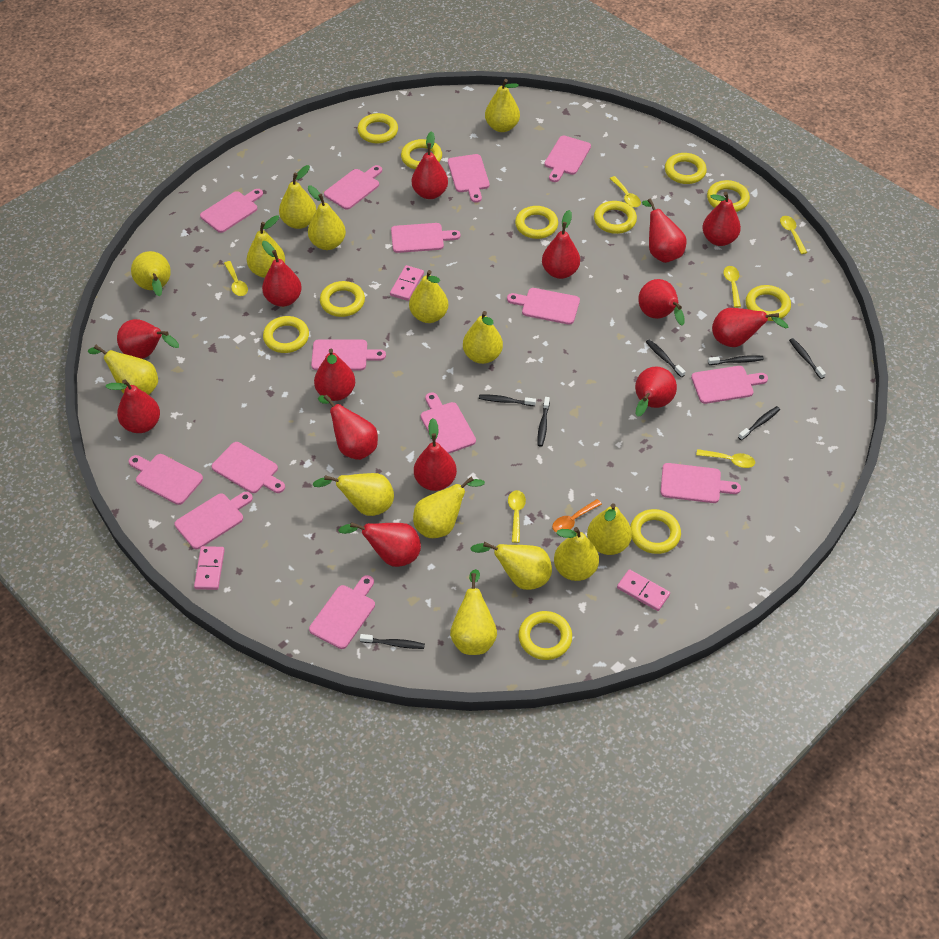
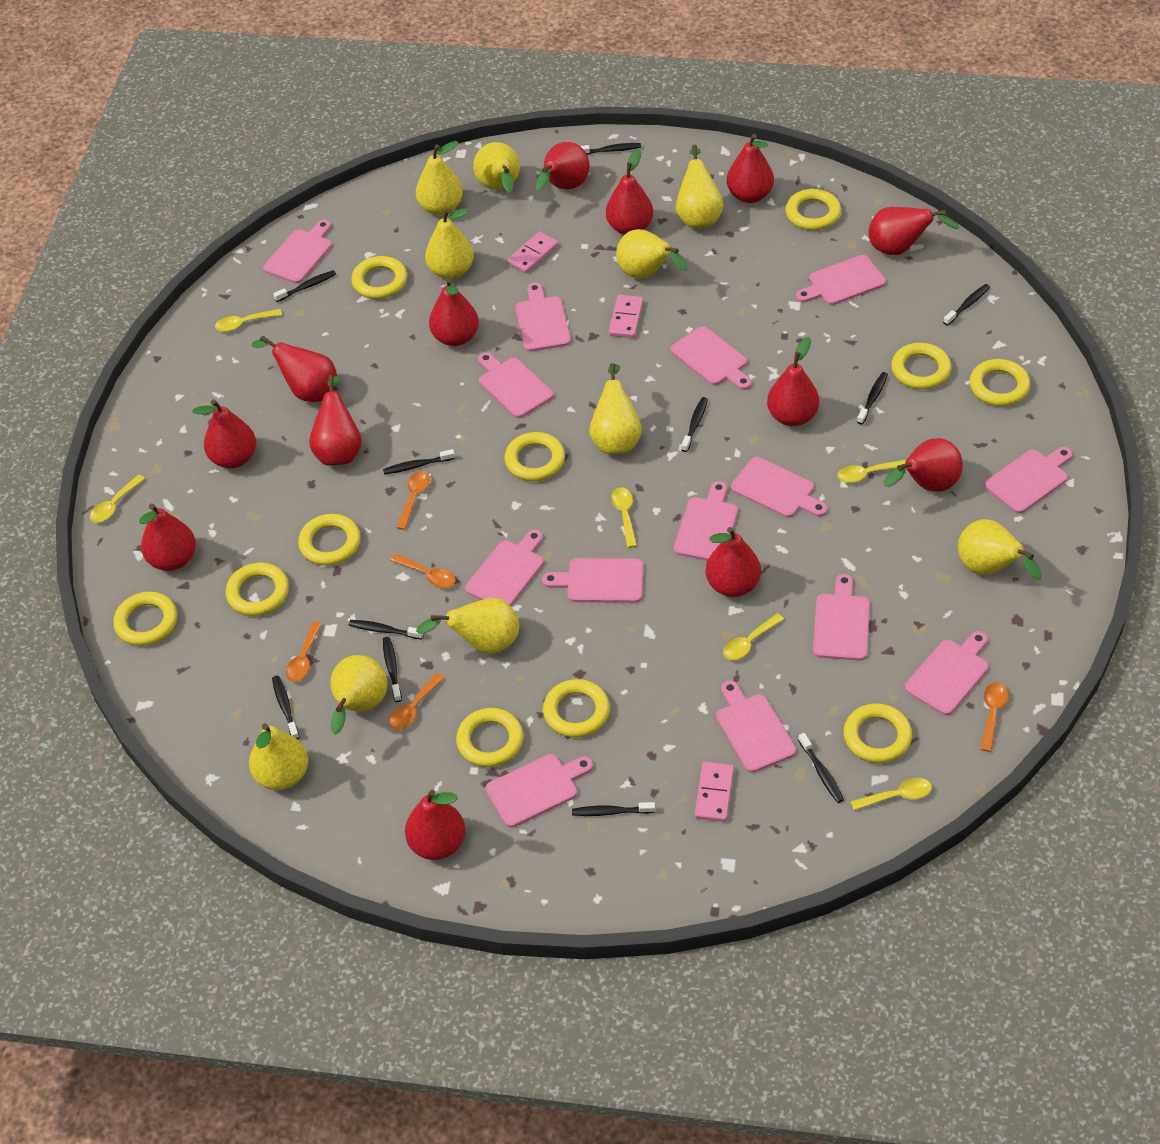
black toothbrush: [360,634,425,649] [479,395,536,406] [537,397,550,447] [646,340,686,377] [708,355,764,365] [738,406,780,440] [789,338,826,379] = 7 -> [272,676,300,739] [273,270,336,302] [349,620,424,639] [383,449,455,475] [383,637,402,702] [572,802,655,816] [580,143,641,155] [681,397,708,452] [798,733,844,803] [857,372,888,424] [943,284,990,326] = 11
orange spoon: [552,499,602,533] = 1 -> [286,621,322,682] [389,673,445,730] [390,554,455,588] [396,471,430,530] [980,682,1008,752] = 5
red pear: [105,379,160,433] [117,319,179,359] [262,241,302,307] [314,348,355,401] [318,395,378,460] [338,522,421,567] [412,131,448,199] [414,418,457,491] [542,210,580,279] [635,367,677,417] [638,279,684,326] [642,198,687,263] [702,192,741,246] [712,308,789,347] = 14 -> [139,503,196,571] [192,400,256,468] [252,335,337,402] [309,375,362,465] [405,790,465,860] [429,278,479,346] [535,142,590,191] [606,149,653,235] [706,527,761,597] [727,134,774,203] [767,337,819,426] [868,207,959,255] [884,438,963,492] = 13
yellow pear: [88,345,158,395] [131,251,171,296] [247,215,285,278] [279,165,316,229] [308,186,346,250] [312,473,394,516] [409,270,448,323] [413,477,485,538] [450,569,497,655] [463,311,503,364] [470,542,552,590] [485,79,520,132] [554,527,599,581] [587,503,632,555] = 14 -> [249,723,308,790] [330,655,387,735] [416,141,463,215] [416,598,519,654] [425,208,474,279] [473,142,520,193] [589,363,642,454] [616,229,688,279] [676,145,724,228] [958,519,1042,580] = 10

